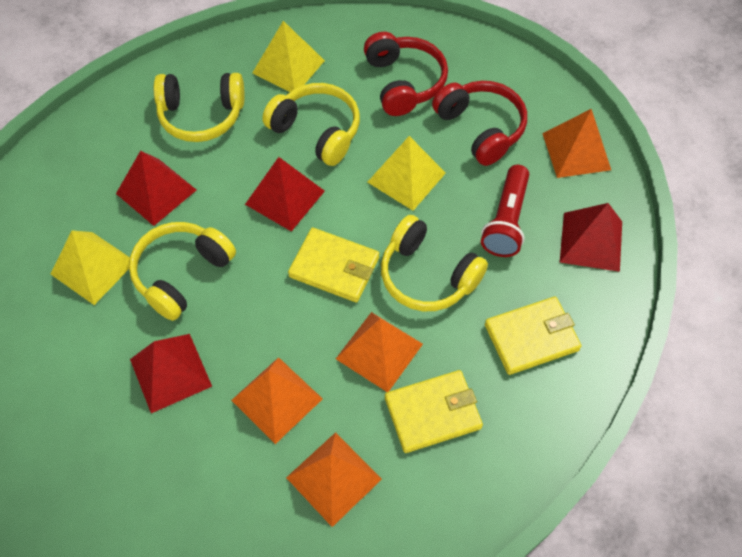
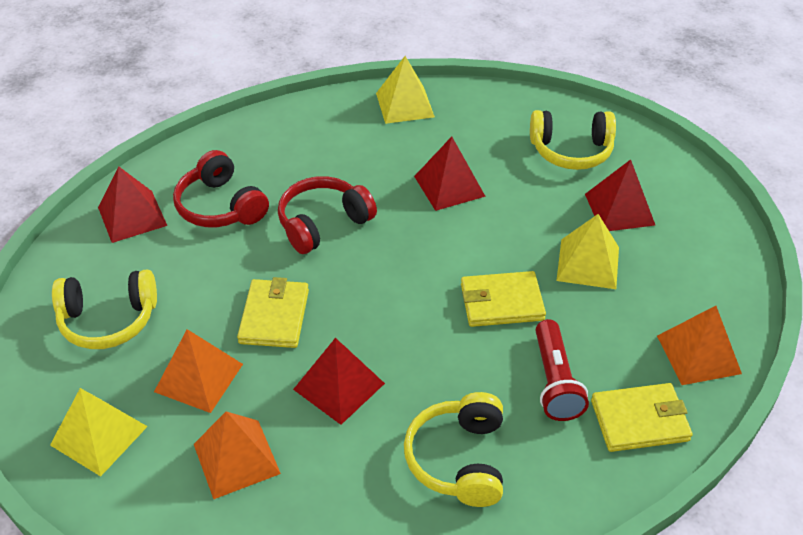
orange pyramid: [231,357,323,444] [286,432,382,527] [336,312,423,392] [542,109,611,178] = 4 -> [154,329,243,413] [194,412,281,499] [657,306,742,385] = 3
yellow headphones: [129,222,236,321] [154,73,245,142] [262,83,360,166] [381,215,488,311] = 4 -> [52,270,157,349] [404,392,503,507] [530,110,616,170] = 3

